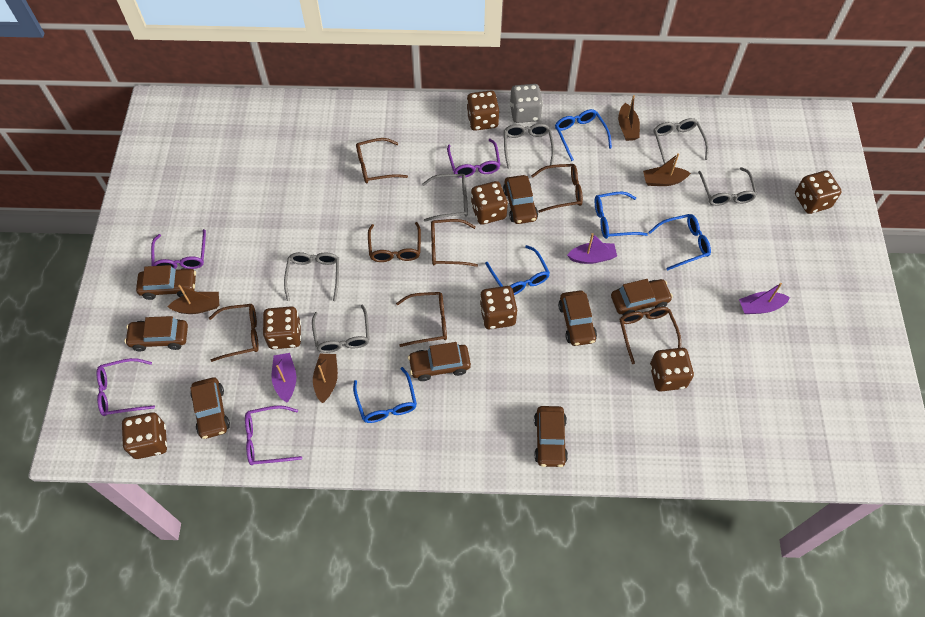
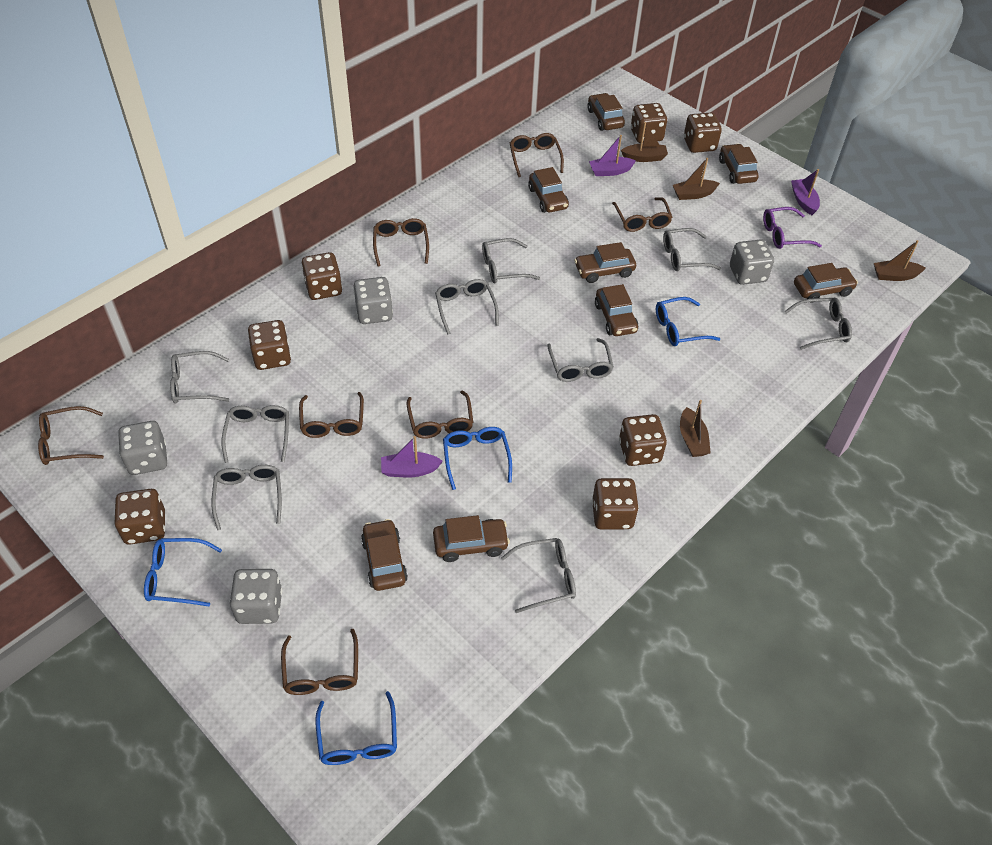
blue glasses: [353,367,417,423] [485,245,550,295] [555,109,612,161] [595,192,648,239] [648,214,711,271] = 5 -> [144,538,222,606] [315,691,397,765] [443,427,512,490] [656,297,720,346] = 4
grey dice: [510,84,543,123] = 1 -> [118,421,167,475] [230,569,282,624] [353,277,393,324] [730,239,774,285] = 4
grey glasses: [284,252,339,301] [312,304,370,353] [422,174,468,222] [504,123,555,169] [654,118,709,164] [698,167,757,206] = 6 -> [170,351,229,404] [212,465,282,530] [221,405,289,463] [435,279,499,335] [482,238,540,284] [501,538,576,613] [548,338,614,382] [663,228,721,271] [784,298,852,350] = 9
purple glasses: [97,358,155,416] [151,229,206,269] [245,405,302,465] [447,139,501,178] = 4 -> [763,207,822,249] = 1

